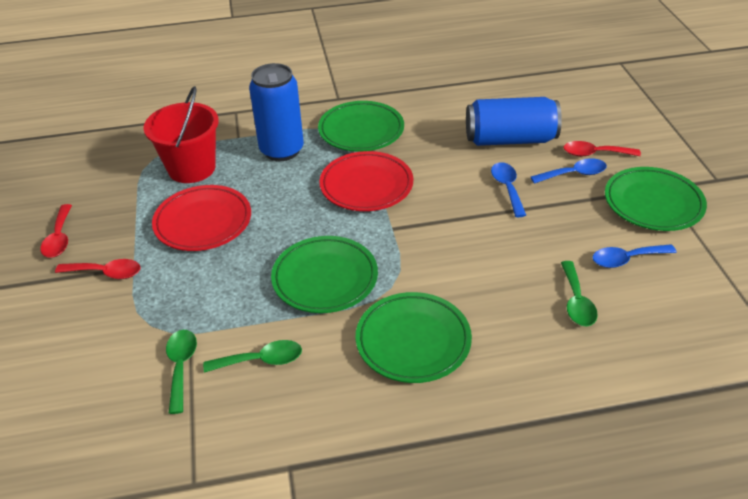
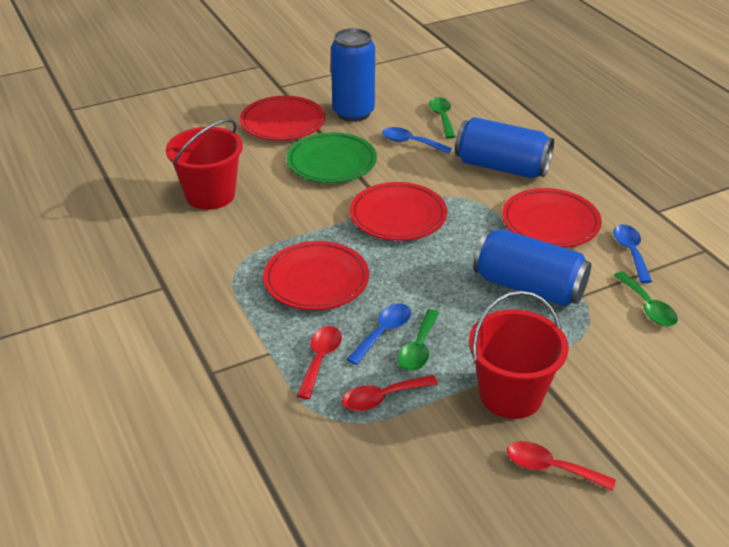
blue can: [249,63,304,161] [466,97,562,146] = 2 -> [331,28,375,122] [455,117,554,178] [473,229,591,306] = 3
green plate: [271,236,378,313] [318,101,404,152] [356,292,472,383] [605,167,707,231] = 4 -> [287,132,377,183] = 1
red bucket: [144,86,219,183] = 1 -> [166,119,243,210] [469,291,569,419] = 2
red plate: [152,185,251,251] [319,151,413,211] = 2 -> [240,96,325,141] [263,241,369,310] [350,182,447,241] [502,188,602,248] = 4

